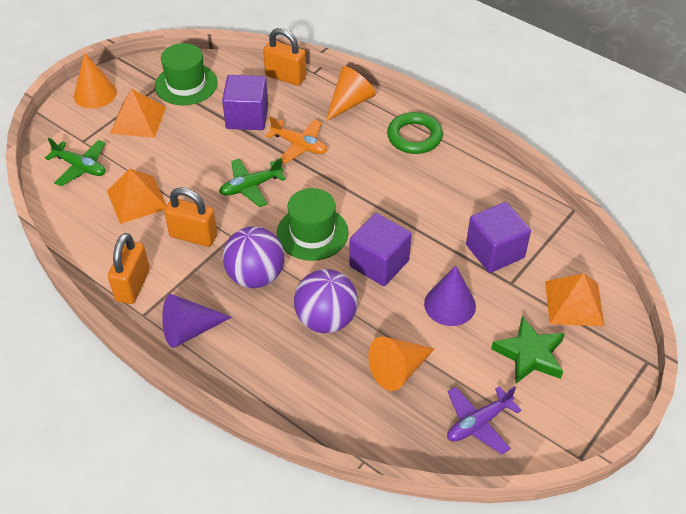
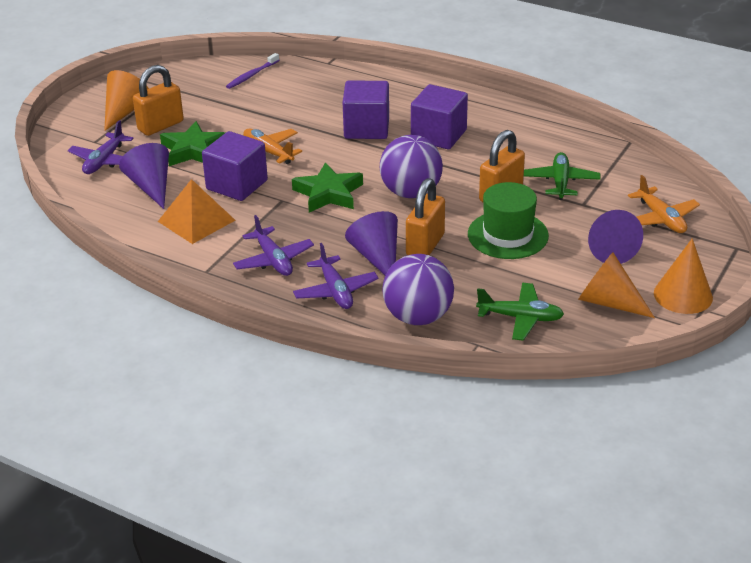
green hat: [155,43,218,105] [277,188,349,261] = 2 -> [468,182,549,259] = 1
green ring: [387,112,443,154] = 1 -> none = 0
green star: [491,316,565,384] = 1 -> [160,121,225,166] [292,162,363,213] = 2
orange plane: [266,116,327,164] = 1 -> [243,128,302,164] [628,175,700,233] = 2
orange pyramid: [107,168,167,224] [110,89,166,138] [545,273,604,326] = 3 -> [158,179,235,244] = 1
purple cone: [162,294,232,348] [424,266,476,326] = 2 -> [119,143,169,209] [345,211,398,275] [588,210,643,264] = 3
purple plane: [447,386,522,455] = 1 -> [68,120,134,174] [233,215,314,276] [293,243,379,309] = 3
purple toothbrush: none = 0 -> [226,53,279,89] = 1

